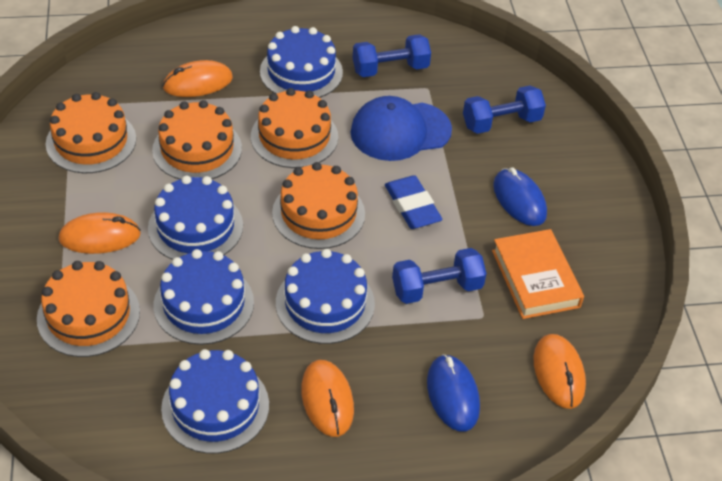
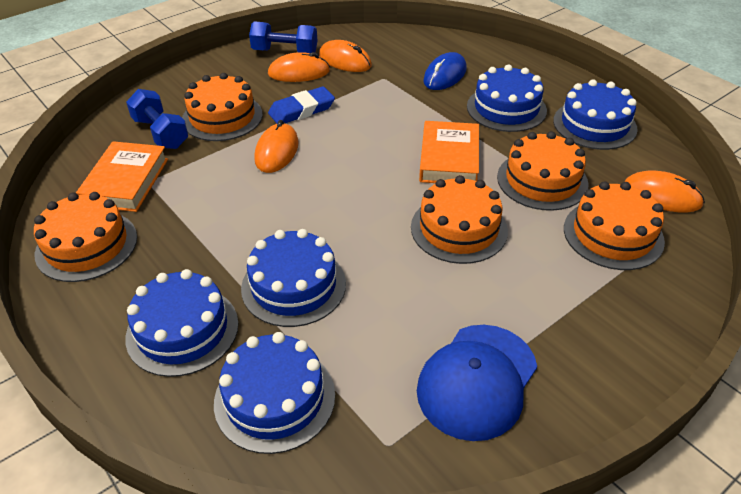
blue dumbbell: [353,34,431,77] [392,248,486,304] [463,85,546,134] = 3 -> [126,89,188,149] [249,22,317,53] = 2
blue mouse: [427,354,480,432] [493,167,547,226] = 2 -> [423,52,467,90] = 1
orange book: [492,229,584,319] = 1 -> [76,141,168,212] [419,121,479,183] = 2

